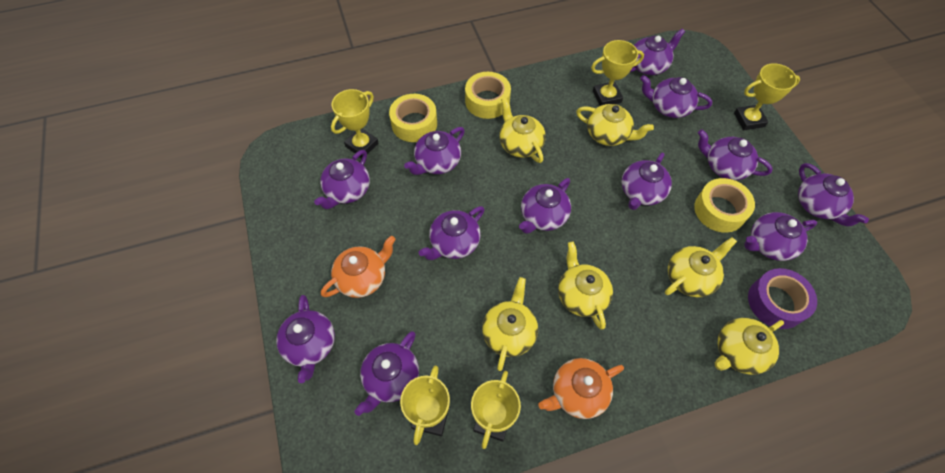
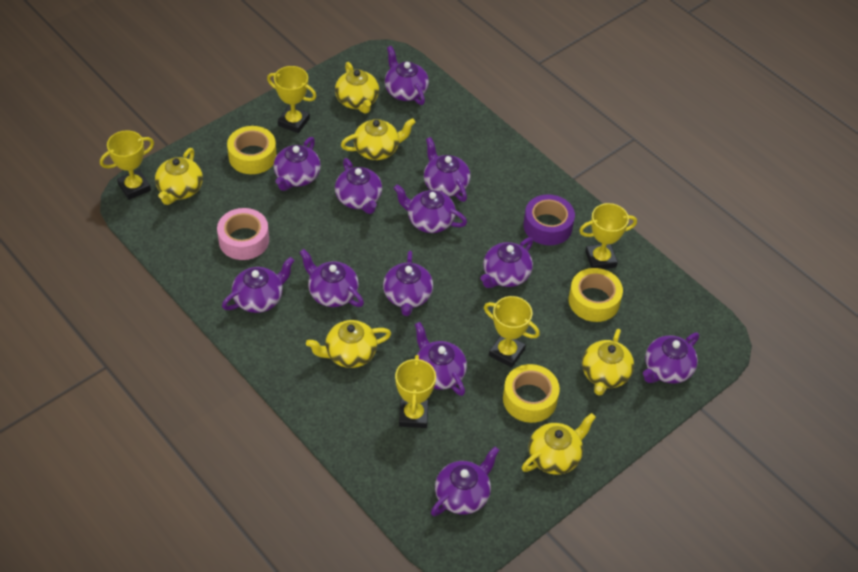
orange teapot: [321,236,396,298] [538,358,624,419] = 2 -> none = 0
pink tape: none = 0 -> [217,208,269,260] = 1

